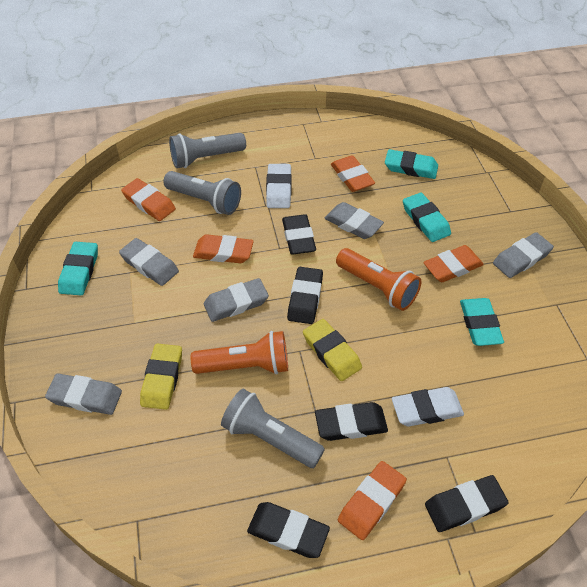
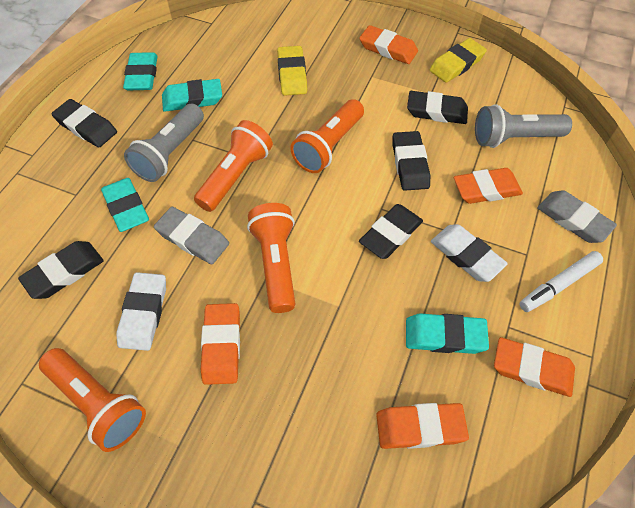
grey eraser: [45,373,122,415] [119,238,179,286] [204,278,269,322] [325,202,384,239] [493,232,554,278] = 5 -> [154,207,229,264] [537,190,617,243] = 2
grey flashlight: [163,171,241,215] [169,133,246,168] [221,389,325,468] = 3 -> [124,104,204,182] [475,104,572,148] = 2
orange flashlight: [191,331,288,374] [336,248,421,311] = 2 -> [39,348,146,452] [194,120,273,212] [247,203,295,313] [290,99,364,173] = 4
white marker: none = 0 -> [519,251,603,312] = 1

